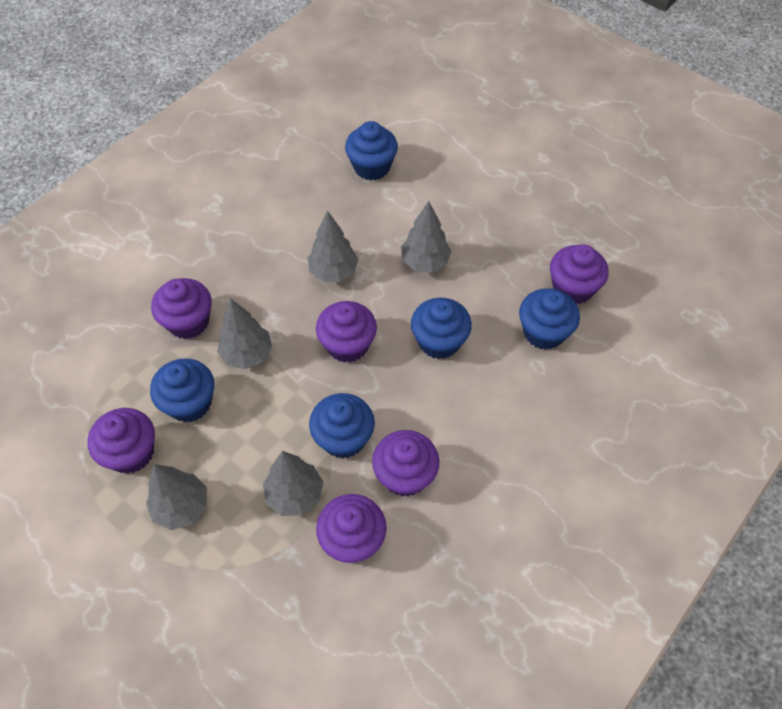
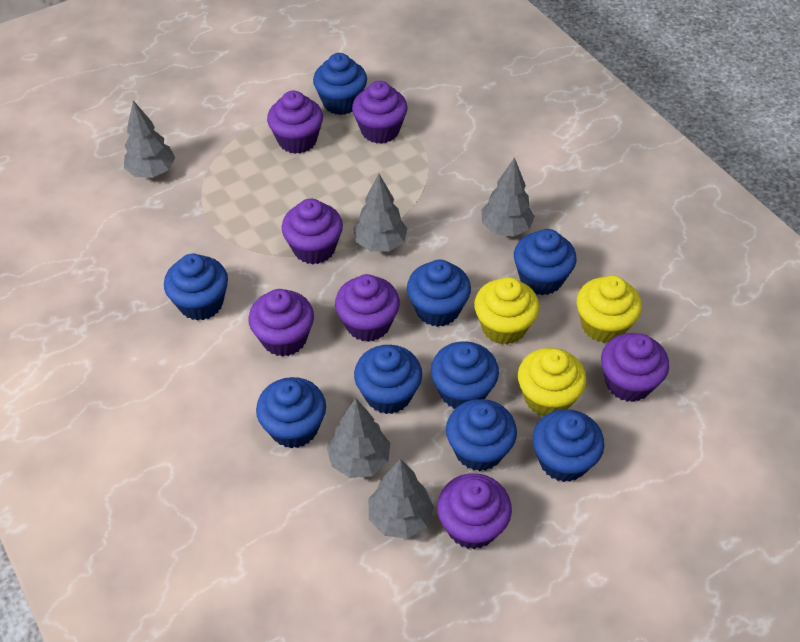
blue cupcake: [150,358,214,422] [309,393,375,459] [345,121,398,181] [411,298,472,359] [519,288,580,350] = 5 -> [164,254,228,321] [256,377,326,448] [313,53,367,115] [354,345,422,414] [407,260,471,327] [431,341,499,409] [446,399,517,471] [514,229,577,295] [533,409,604,482] = 9
purple cupcake: [88,408,155,474] [151,278,212,339] [316,301,377,363] [316,494,387,563] [372,430,439,497] [550,244,609,304] = 6 -> [248,289,314,357] [267,91,323,154] [282,199,343,264] [335,274,400,342] [352,81,408,144] [437,473,512,549] [601,333,669,402] = 7
yellow cupcake: none = 0 -> [474,277,539,345] [518,348,586,417] [577,275,642,343] = 3

